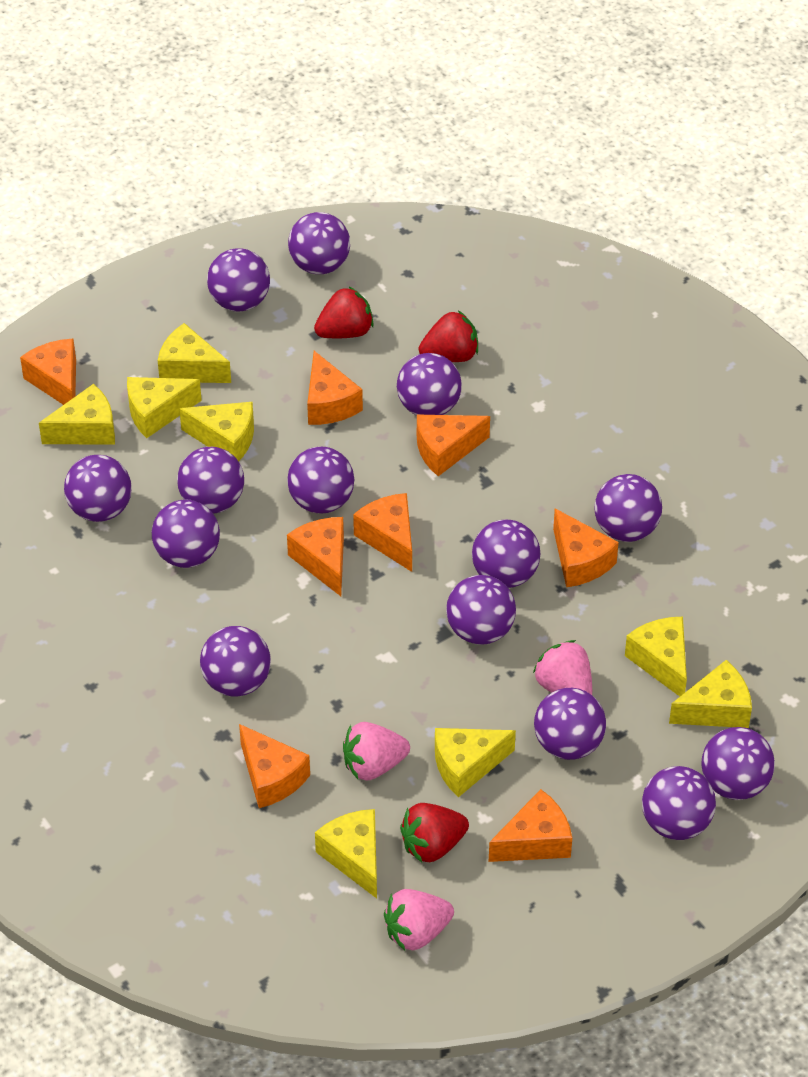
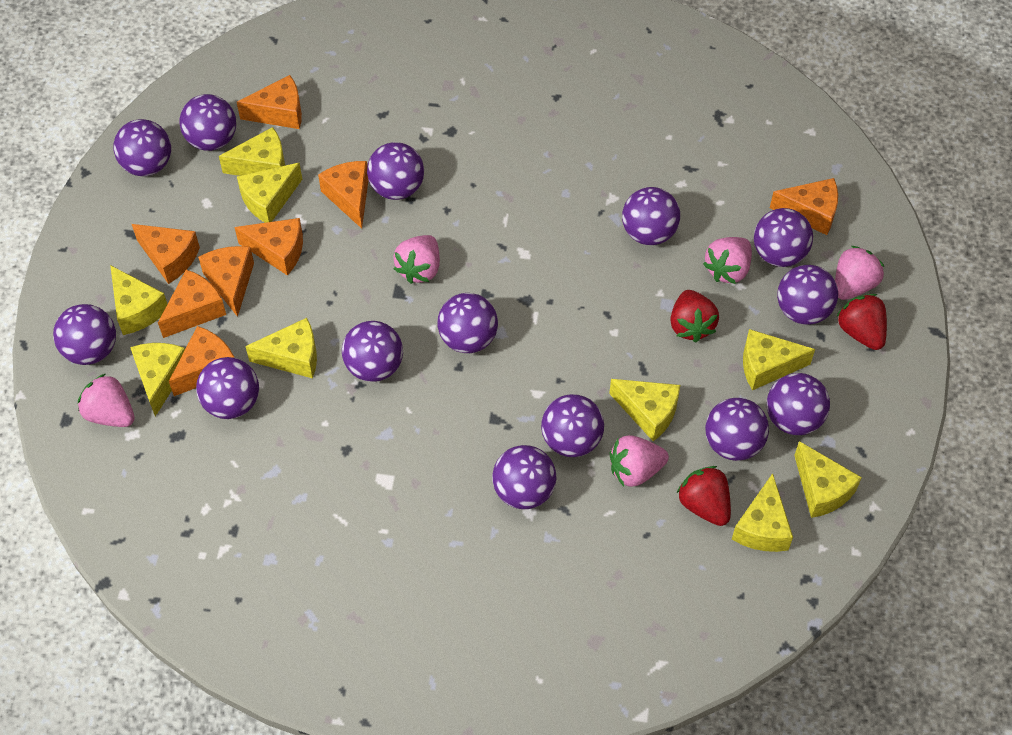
pink strawberry: [343,722,410,781] [384,889,454,951] [533,640,592,695] = 3 -> [78,374,135,427] [393,235,440,284] [610,435,669,487] [703,237,752,284] [835,246,884,300] = 5
yellow cheese: [39,384,115,445] [127,377,202,438] [158,323,231,383] [179,402,254,462] [315,809,377,898] [435,728,516,797] [625,617,687,696] [669,660,752,728] = 8 -> [110,265,167,335] [130,343,185,416] [219,127,285,176] [237,163,302,223] [245,318,317,378] [609,379,680,441] [732,473,793,552] [743,329,815,391] [794,441,862,518] = 9

